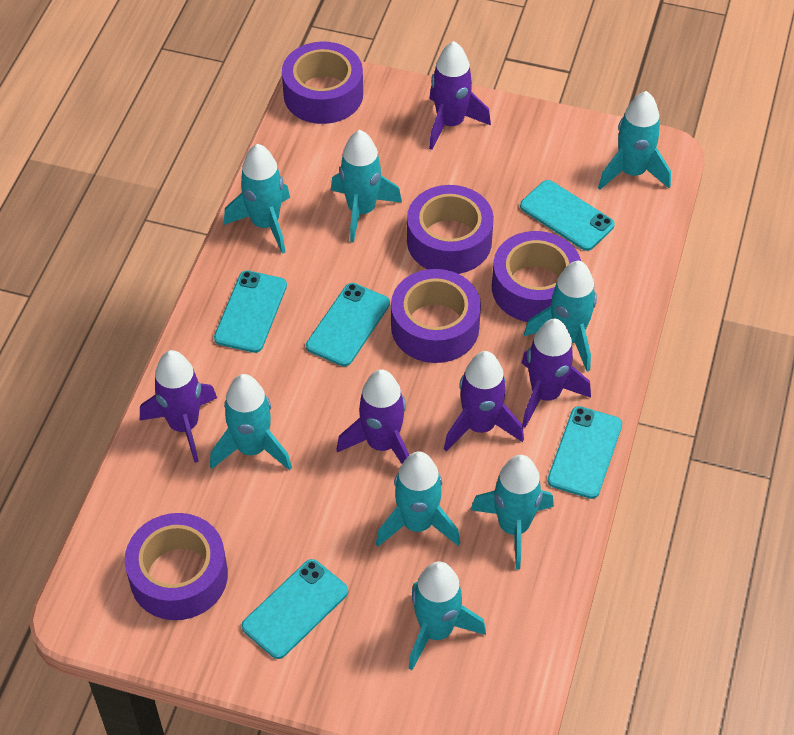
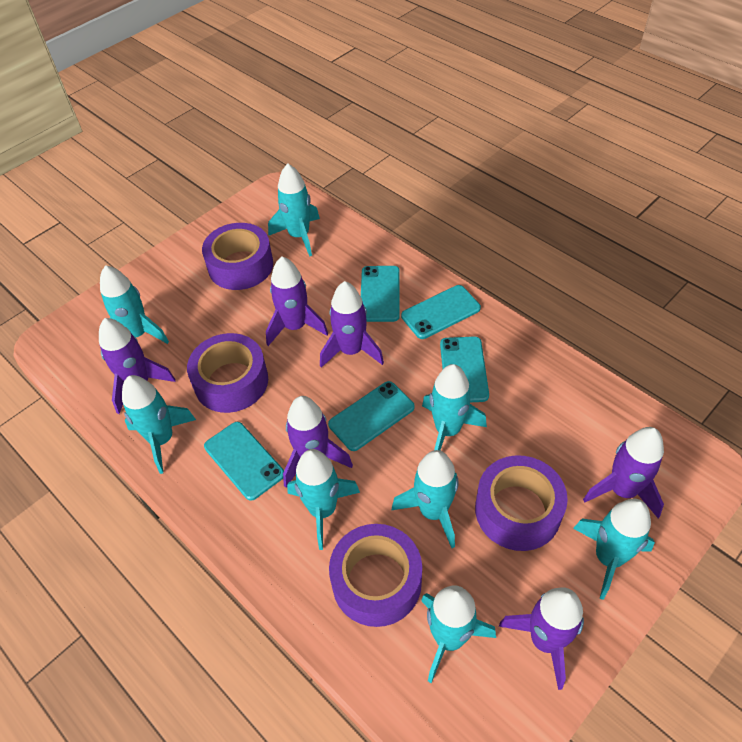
purple rocket: [140,350,217,463] [336,369,409,464] [429,41,491,150] [444,351,524,451] [522,319,591,428] = 5 -> [99,318,176,414] [266,256,328,346] [283,396,353,488] [320,281,384,368] [499,587,584,690] [583,427,664,518] = 6
purple tape: [125,513,228,620] [282,42,363,124] [391,269,481,363] [407,185,494,274] [492,231,581,322] = 5 -> [187,333,268,413] [202,223,273,290] [329,524,422,627] [475,455,568,551] = 4

